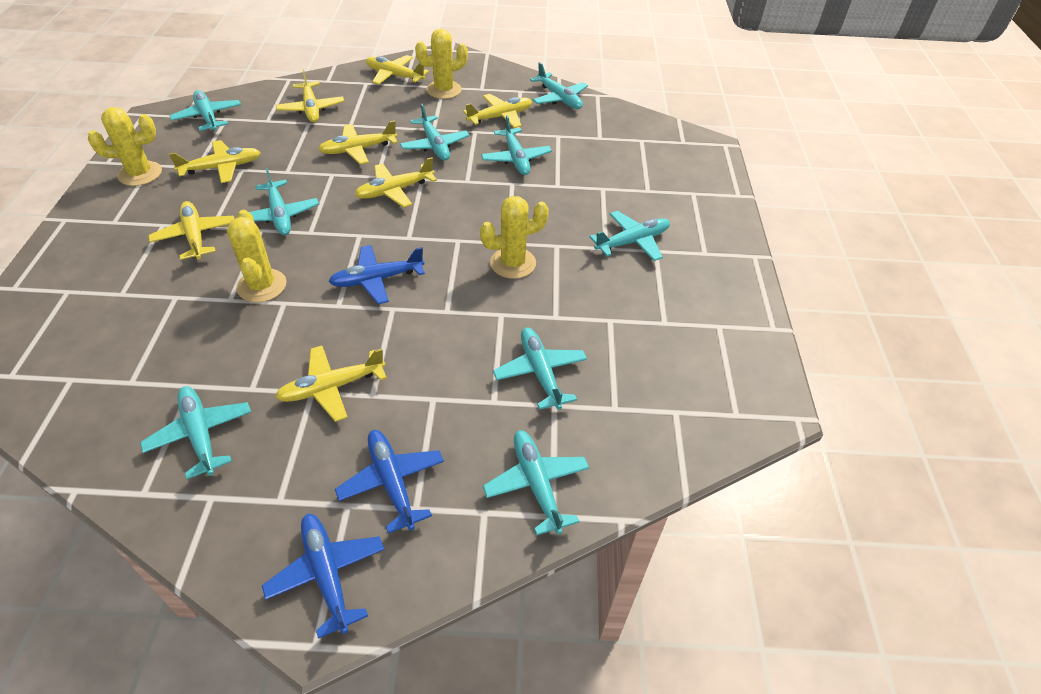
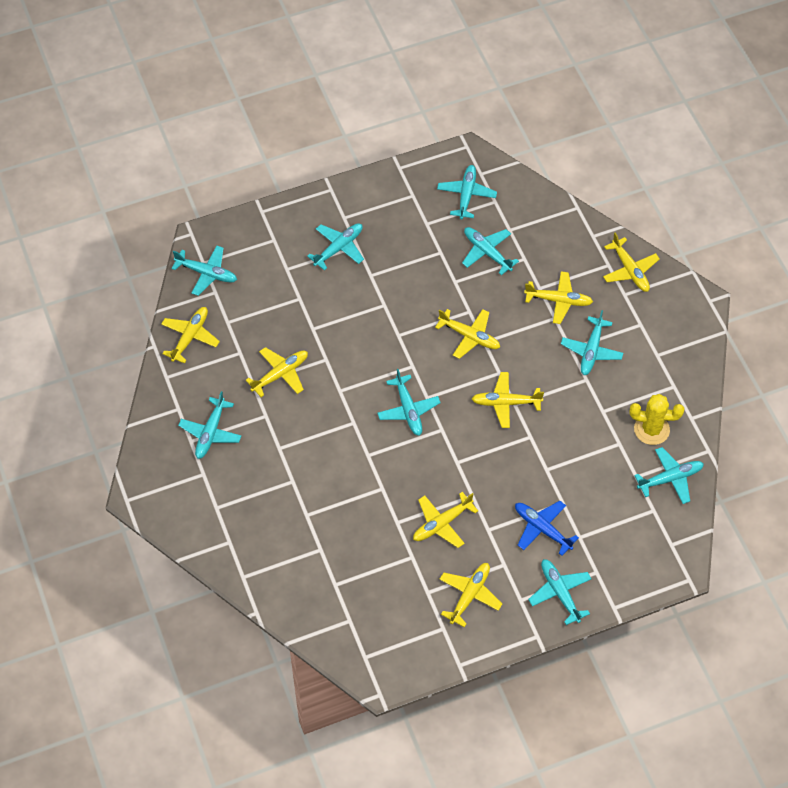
blue plane: [262,514,384,639] [328,245,425,304] [335,430,444,534] = 3 -> [515,501,579,556] = 1
yellow cactus: [88,107,162,186] [227,210,286,303] [415,29,468,99] [480,196,549,279] = 4 -> [630,394,684,445] = 1

